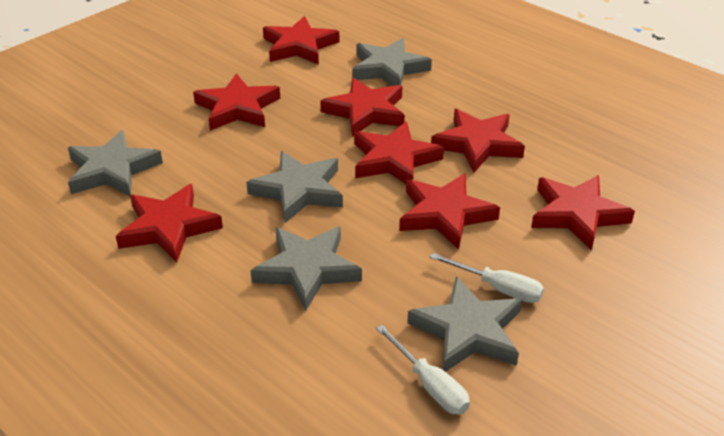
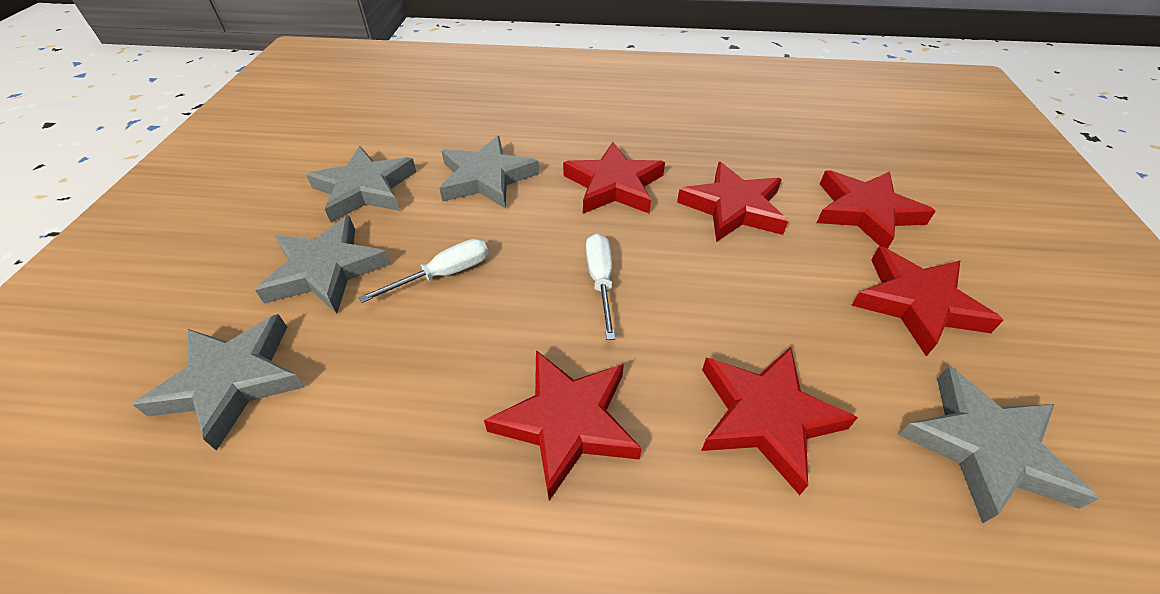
red star: [116,184,223,263] [193,73,280,131] [263,16,339,64] [320,77,405,137] [354,122,444,184] [399,173,500,250] [431,109,525,172] [531,175,635,250] = 8 -> [484,350,642,501] [563,142,665,214] [677,162,788,242] [701,347,858,495] [817,170,936,249] [851,246,1004,356] = 6

